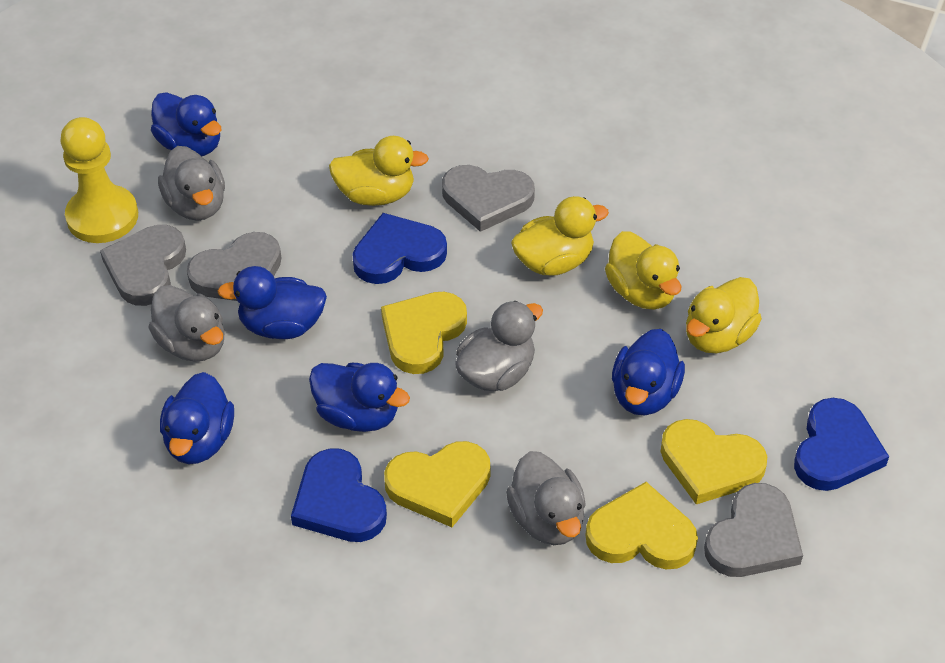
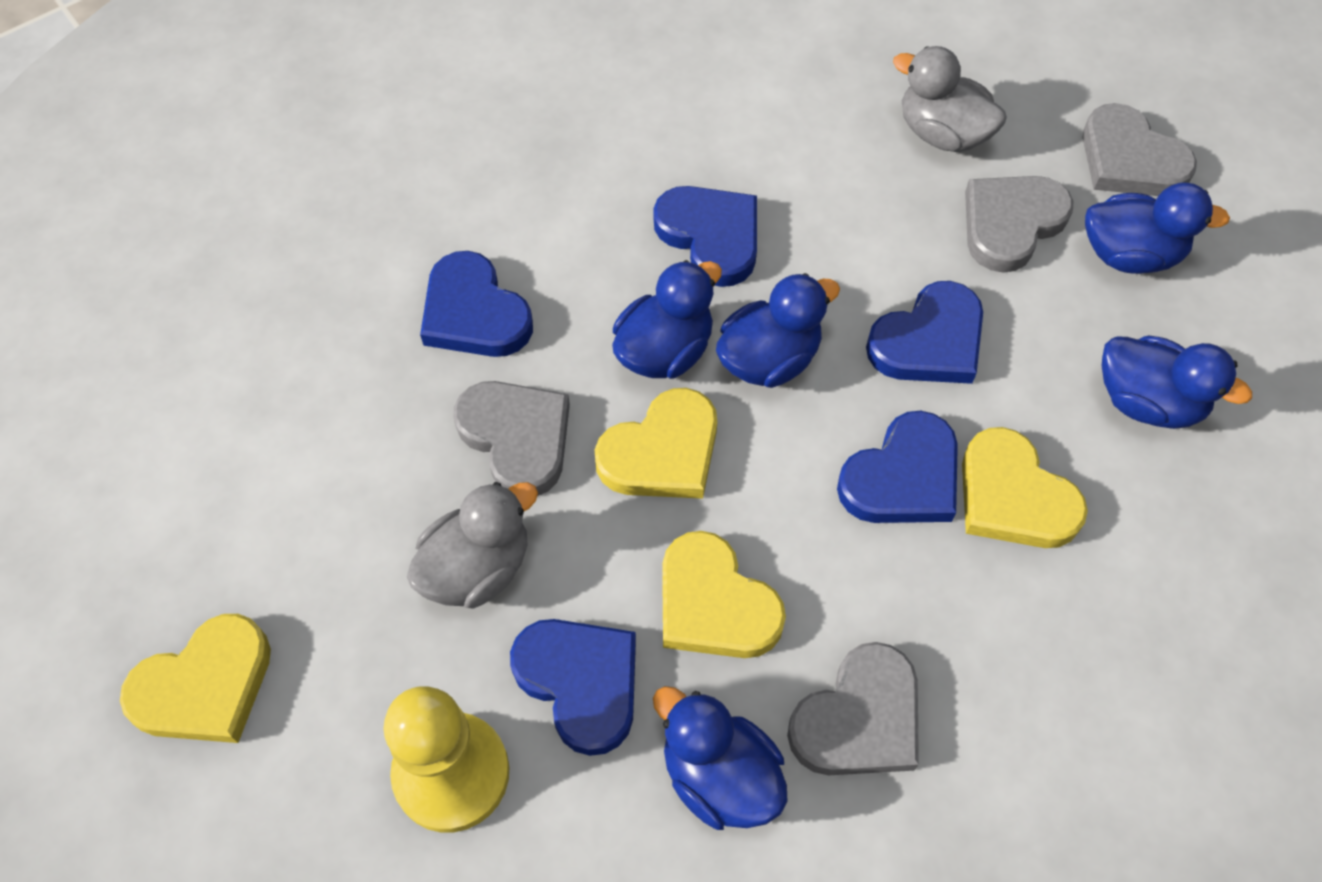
blue heart: [291,448,387,542] [352,213,447,284] [794,398,889,491] = 3 -> [420,251,533,357] [510,619,636,756] [654,186,757,287] [837,410,958,523] [866,281,983,384] = 5
grey duck: [148,285,224,362] [158,146,225,221] [455,301,543,391] [506,451,586,545] = 4 -> [407,482,538,608] [893,46,1007,152] = 2
yellow duck: [329,136,429,206] [511,196,609,276] [605,231,682,309] [686,277,762,353] = 4 -> none = 0

